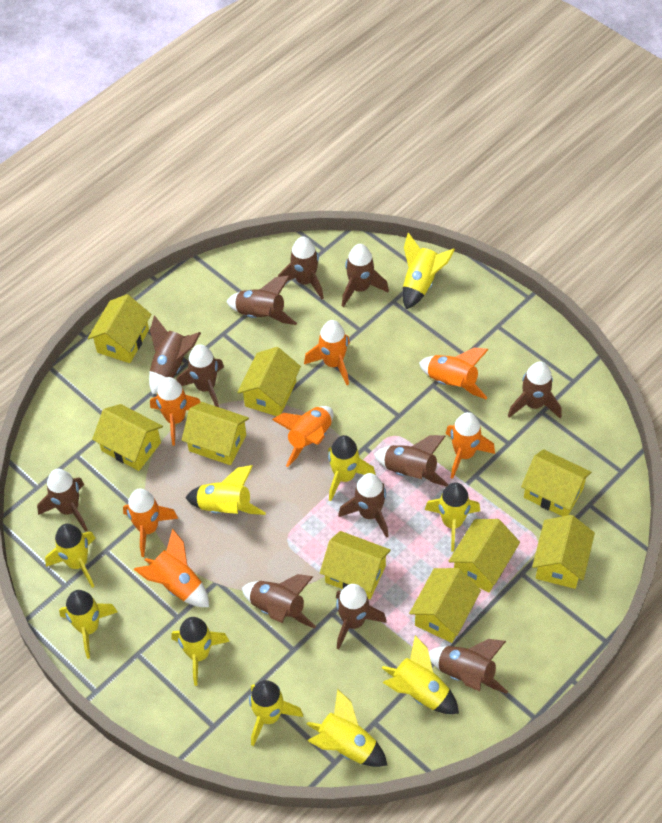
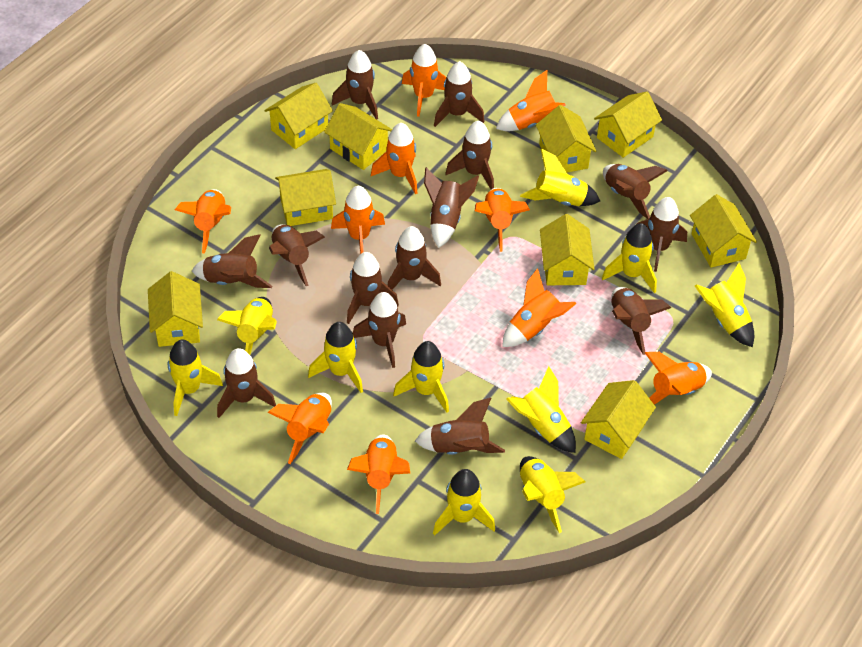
brown rocket: [37,469,87,532] [149,315,201,395] [177,344,224,407] [226,276,297,325] [242,574,316,629] [278,237,324,299] [336,584,387,649] [338,473,389,538] [342,244,389,307] [374,435,449,487] [429,639,508,694] [508,361,562,418] = 12 -> [192,234,272,288] [217,348,276,418] [269,224,325,286] [332,50,378,120] [347,252,399,324] [353,292,406,368] [387,226,441,290] [415,398,505,455] [424,167,479,248] [434,61,484,127] [445,121,494,189] [603,164,668,219] [611,287,671,355] [637,197,687,272] = 14
orange rocket: [123,488,178,557] [133,529,209,607] [150,377,201,445] [272,406,333,467] [304,320,350,385] [419,348,489,399] [445,412,495,479] = 7 -> [175,189,231,253] [267,393,332,464] [331,186,385,254] [347,435,410,514] [371,123,417,194] [402,44,447,117] [475,188,530,252] [496,70,565,131] [502,268,577,347] [645,352,712,405] = 10

